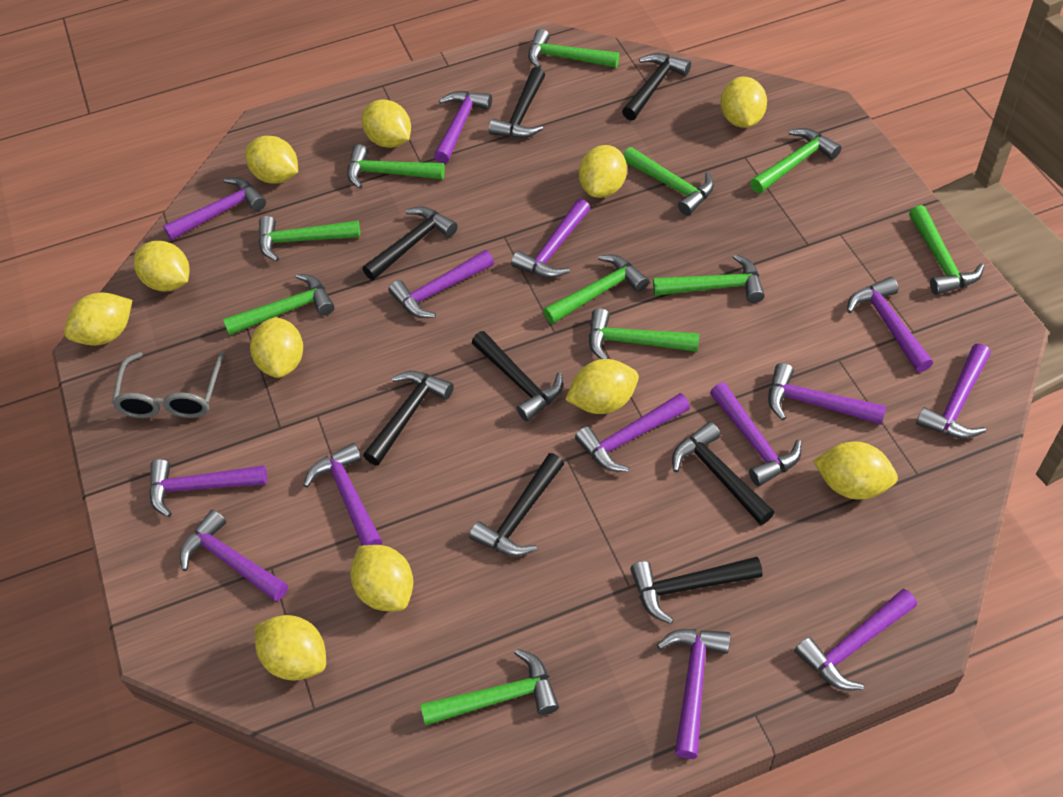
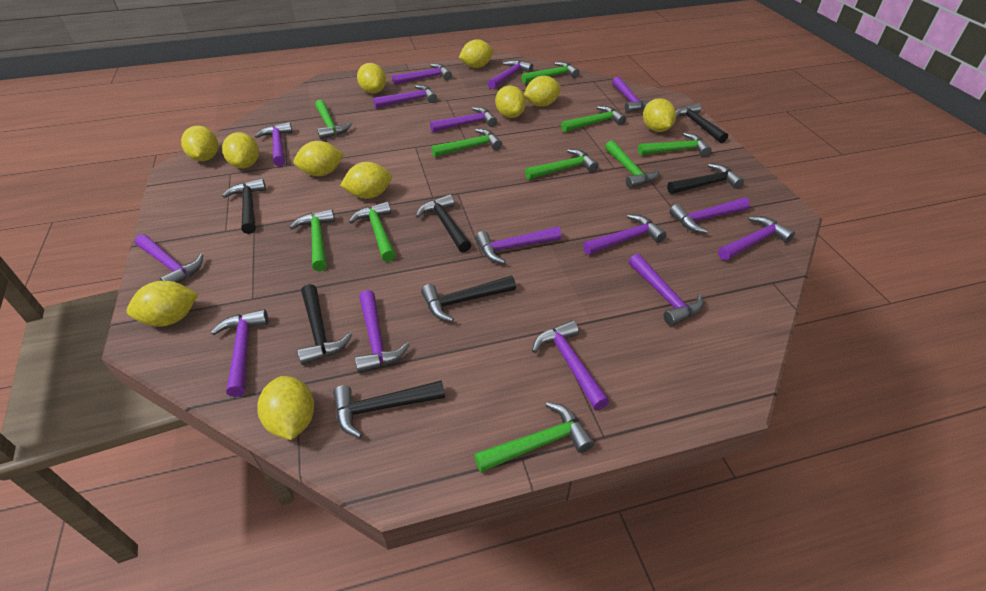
black hammer: [362,207,458,280] [363,371,454,465] [469,453,564,556] [472,331,563,422] [489,67,545,138] [622,53,691,120] [630,557,763,624] [672,422,775,525] = 8 -> [222,178,266,234] [297,284,352,365] [333,380,445,438] [416,194,471,252] [421,276,516,322] [667,164,744,194] [676,103,728,143] = 7
green hammer: [223,274,334,336] [259,216,360,261] [347,144,445,189] [420,649,559,726] [528,29,619,68] [543,255,649,324] [589,308,699,359] [623,147,714,216] [653,254,765,303] [750,128,842,193] [909,205,984,295] = 11 -> [290,209,335,271] [315,100,352,140] [349,201,396,262] [431,129,502,157] [474,402,594,472] [522,62,580,84] [525,149,599,180] [561,106,626,132] [605,140,659,188] [638,133,712,157] = 10
grey glasses: [112,352,226,418] = 1 -> none = 0
purple hammer: [149,459,267,517] [163,177,266,240] [180,510,288,601] [303,443,382,545] [388,250,494,318] [434,91,492,164] [511,199,591,278] [575,393,690,472] [657,629,730,759] [710,383,802,487] [768,363,886,425] [794,589,917,690] [847,277,933,372] [916,344,991,439] = 14 -> [135,234,203,283] [211,309,268,397] [255,122,293,166] [355,290,410,373] [373,85,437,108] [392,64,452,85] [430,107,497,132] [475,226,562,264] [488,60,533,89] [532,320,609,410] [583,214,667,255] [612,76,653,113] [629,254,704,326] [669,198,750,233] [718,216,795,261] = 15

